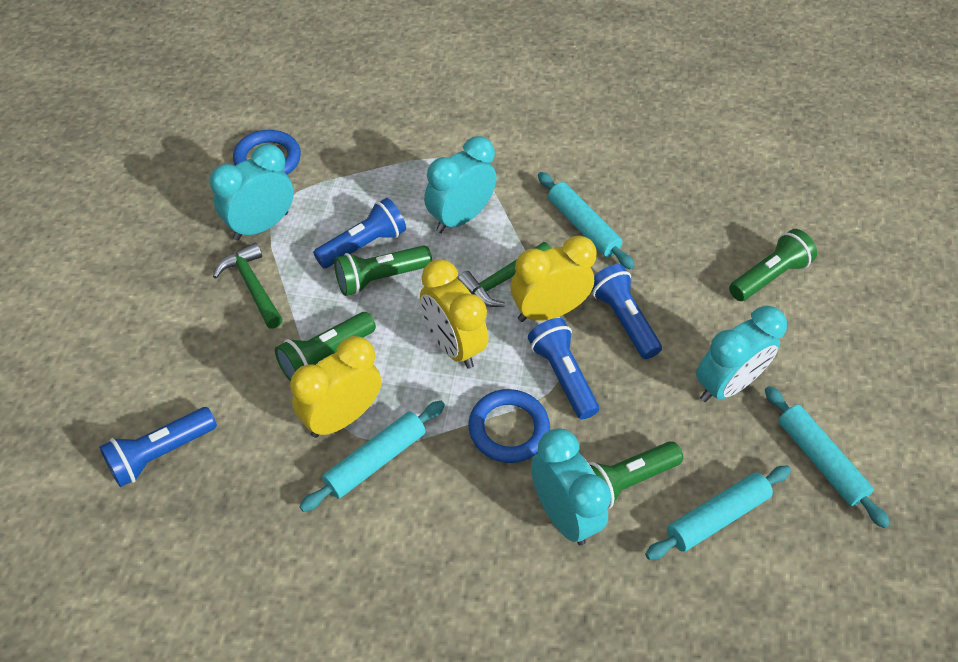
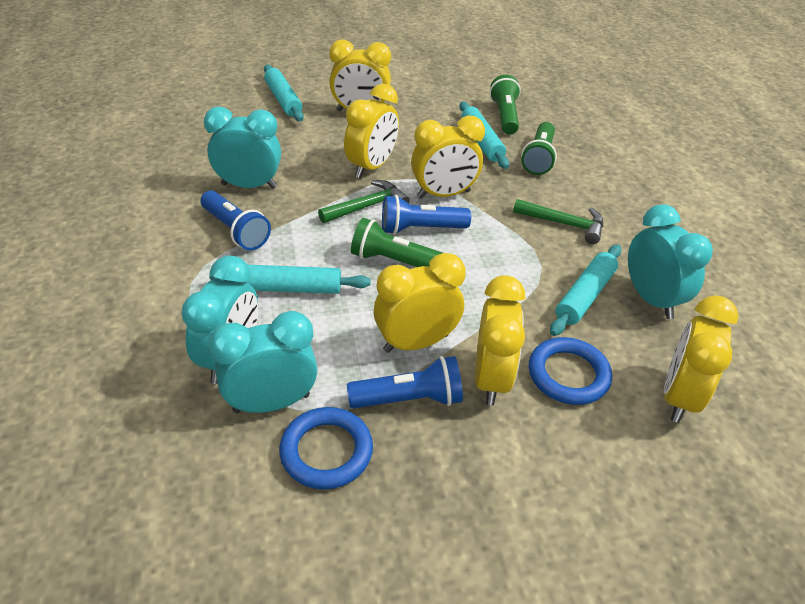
blue flashlight: [99,407,217,487] [313,198,406,268] [528,318,599,420] [592,264,662,359] = 4 -> [200,191,271,250] [347,356,463,409] [382,195,471,235] = 3
green flashlight: [275,312,376,381] [334,245,432,296] [588,441,683,509] [729,229,817,301] = 4 -> [351,218,443,267] [490,75,521,135] [521,122,557,175] = 3
yellow clock: [290,336,382,438] [420,259,488,369] [511,236,597,322] = 3 -> [329,40,391,111] [344,84,399,178] [374,253,465,353] [411,116,485,199] [475,276,525,406] [664,295,738,423] = 6

